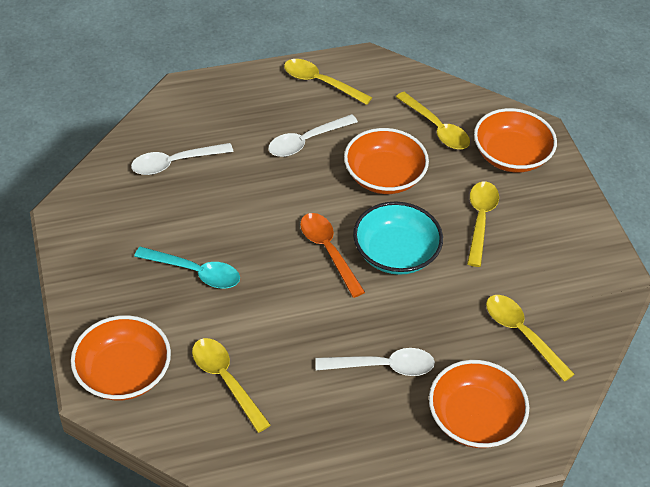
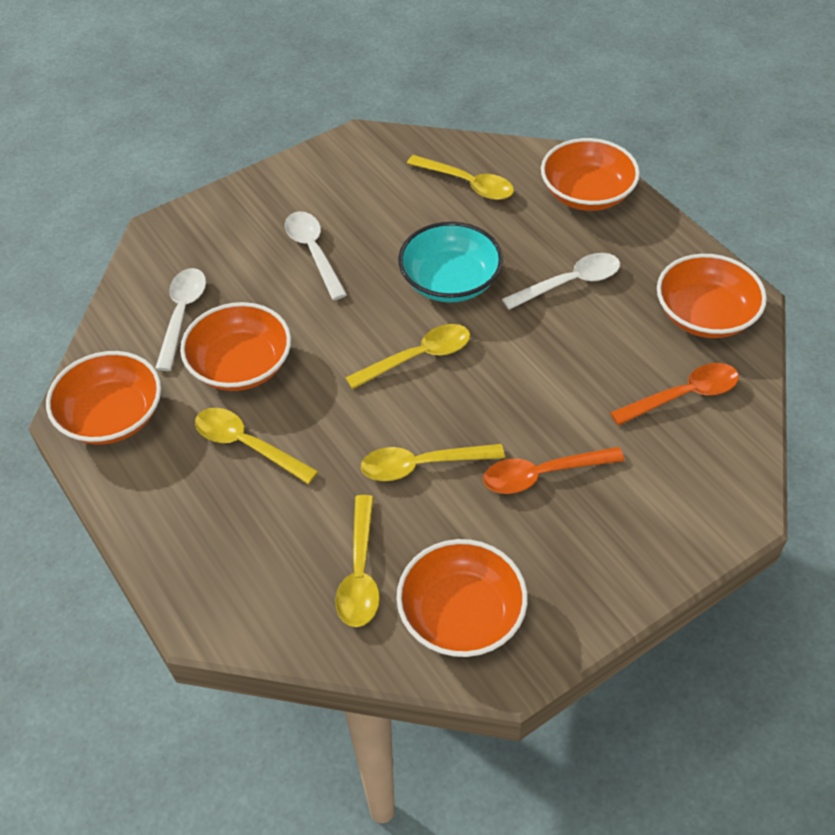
orange bowl: [71,315,171,401] [344,128,429,194] [429,360,529,448] [474,108,557,173] = 4 -> [46,351,161,445] [180,302,291,391] [397,539,528,657] [541,138,640,211] [657,254,767,338] = 5
orange spoon: [300,213,365,298] = 1 -> [483,447,624,494] [610,363,739,426] = 2
turquoise spoon: [134,247,240,289] = 1 -> none = 0

